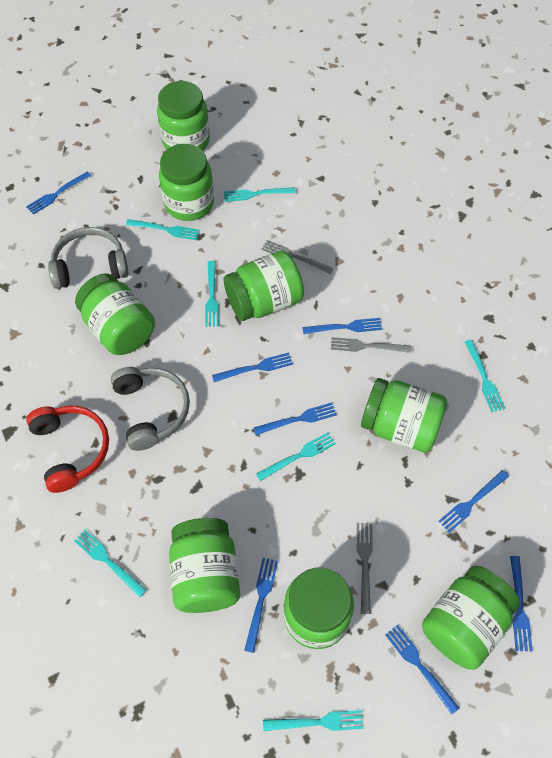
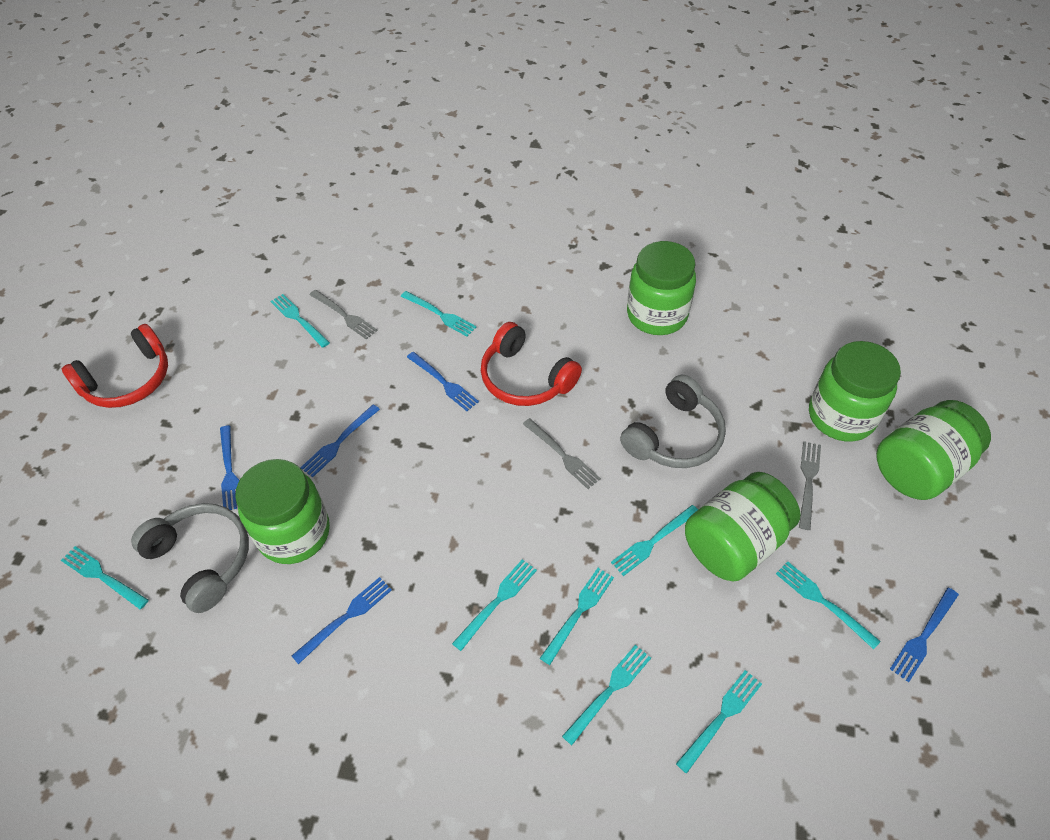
blue fork: [26,171,91,215] [212,353,293,382] [244,558,278,653] [254,403,337,435] [303,318,382,334] [385,625,459,714] [438,470,509,533] [510,556,533,652] = 8 -> [220,425,239,510] [292,577,392,664] [300,404,380,477] [407,352,479,411] [890,587,959,682] = 5
green jar: [75,274,155,355] [157,81,210,151] [159,144,214,221] [169,518,240,613] [224,251,304,321] [284,568,354,649] [361,378,447,453] [422,566,520,670] = 8 -> [235,459,330,564] [627,241,696,335] [685,472,801,581] [809,341,901,442] [876,400,991,500] = 5
red headphones: [26,406,109,493] = 1 -> [62,324,168,408] [481,322,582,406] = 2
turquoise fork: [74,529,146,597] [126,219,200,240] [205,261,219,327] [224,187,296,202] [256,432,336,481] [263,710,364,731] [465,340,505,412] = 7 -> [61,546,149,609] [270,294,330,348] [401,291,476,336] [452,559,537,651] [540,568,614,665] [562,645,651,745] [611,505,698,576] [676,670,762,774] [776,562,881,649] = 9

